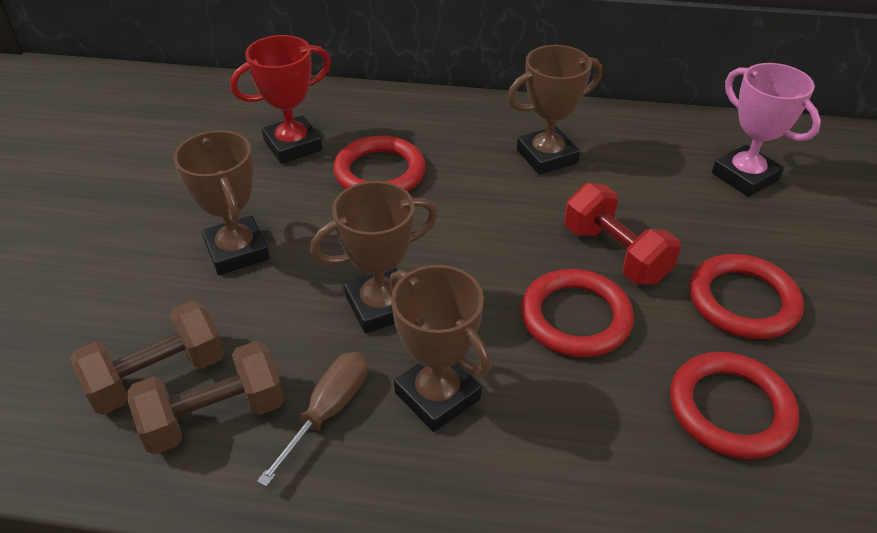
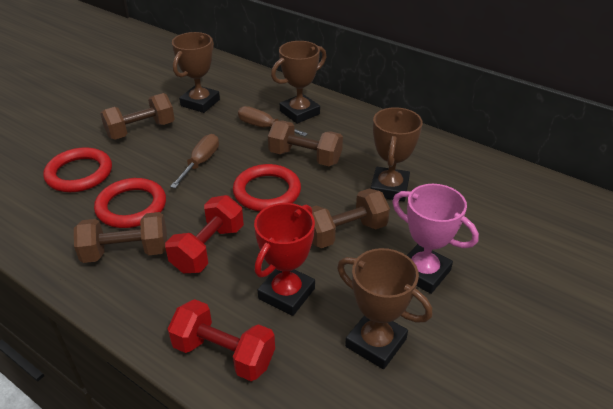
brown dumbbell: [70,301,224,415] [128,341,284,454] = 2 -> [74,212,167,263] [100,93,175,139] [268,121,343,166] [311,189,390,248] = 4
brown screwdriver: [257,352,368,487] = 1 -> [170,134,219,188] [238,106,308,136] = 2
red dumbbell: [564,183,681,284] = 1 -> [165,195,244,273] [168,299,275,381] = 2
red ring: [333,136,426,192] [521,269,634,357] [670,352,799,459] [689,254,804,339] = 4 -> [43,147,112,192] [94,178,166,228] [233,164,301,211] = 3

